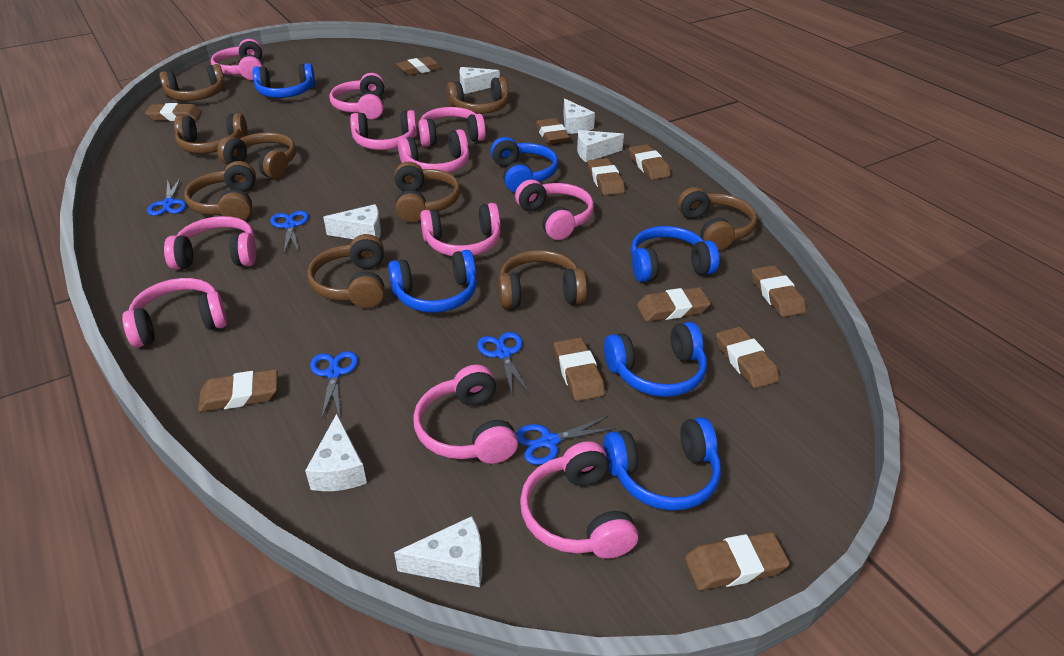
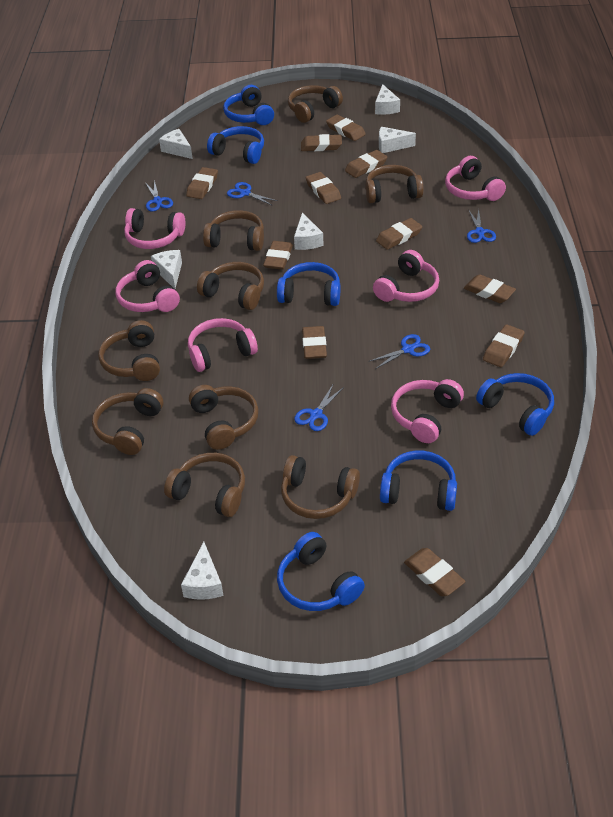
pink headphones: [122,278,227,348] [164,216,256,270] [211,39,263,80] [329,73,385,119] [350,110,417,150] [398,129,470,173] [413,364,518,464] [418,107,486,147] [420,203,501,256] [515,179,594,240] [520,441,638,559] = 11 -> [116,260,180,312] [124,208,186,249] [188,318,258,372] [373,250,439,302] [391,379,464,443] [445,156,506,201] = 6

